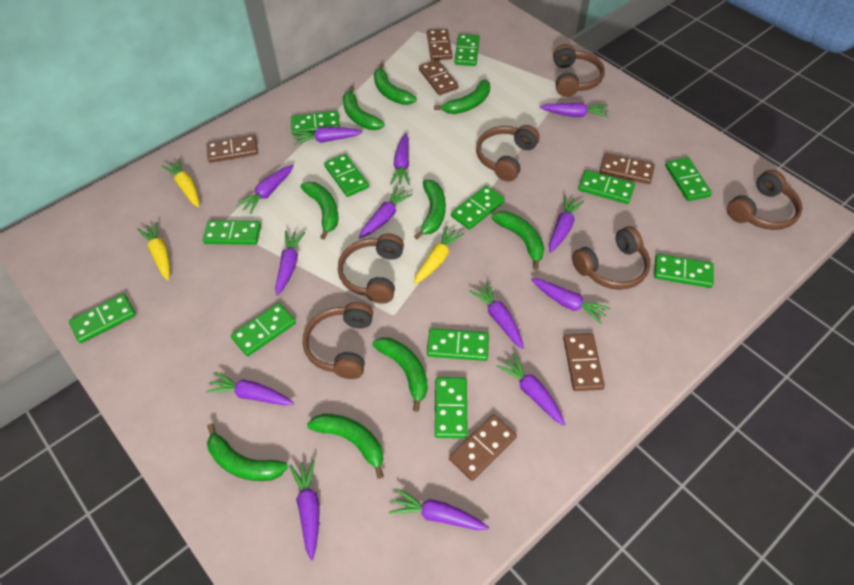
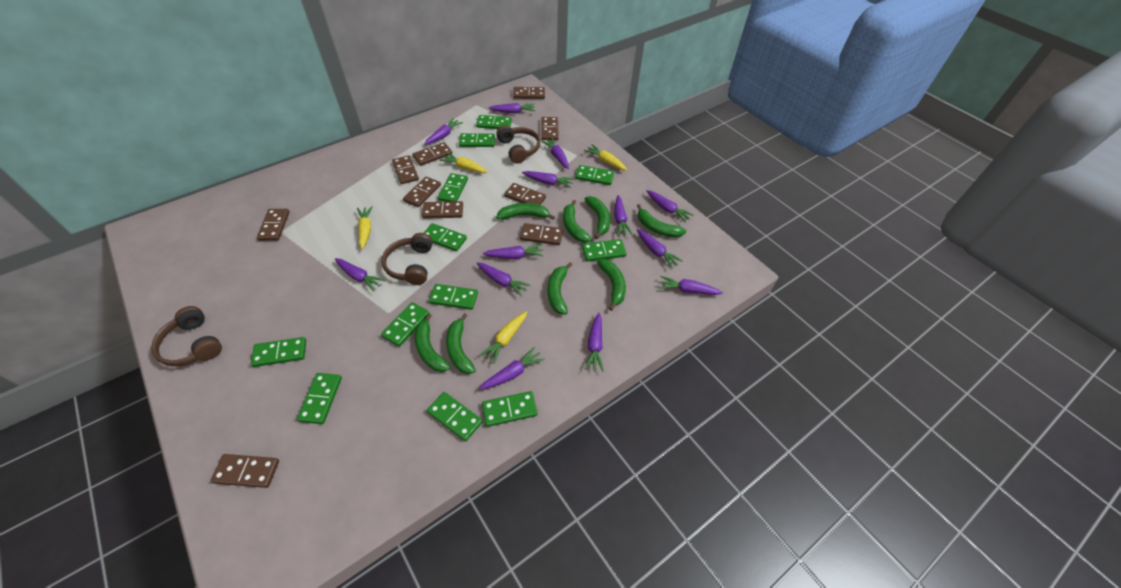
brown domino: [206,135,258,163] [419,60,459,95] [427,29,453,60] [449,414,517,481] [563,333,605,391] [600,153,655,184] = 6 -> [210,454,279,488] [257,209,290,241] [392,155,419,184] [403,177,441,207] [412,142,452,166] [422,201,463,219] [504,183,546,205] [513,87,545,99] [520,223,563,245] [541,117,559,140] = 10
brown headphones: [303,302,373,379] [338,234,404,304] [476,125,540,182] [553,44,605,97] [572,226,650,290] [727,170,802,230] = 6 -> [151,306,222,366] [382,233,433,285] [496,125,540,164] = 3
green banana: [207,423,288,481] [300,182,338,240] [307,413,384,479] [343,86,385,130] [372,337,428,412] [374,63,417,105] [414,180,446,239] [434,79,490,114] [491,211,544,270] = 9 -> [415,314,450,372] [446,313,476,374] [497,203,555,220] [548,262,572,315] [563,200,592,243] [585,196,610,239] [597,259,626,311] [637,204,686,238] = 8
yellow carrot: [137,221,170,281] [162,158,199,207] [414,226,464,285] = 3 -> [357,206,373,249] [440,153,488,173] [480,311,527,364] [584,144,627,171] = 4

